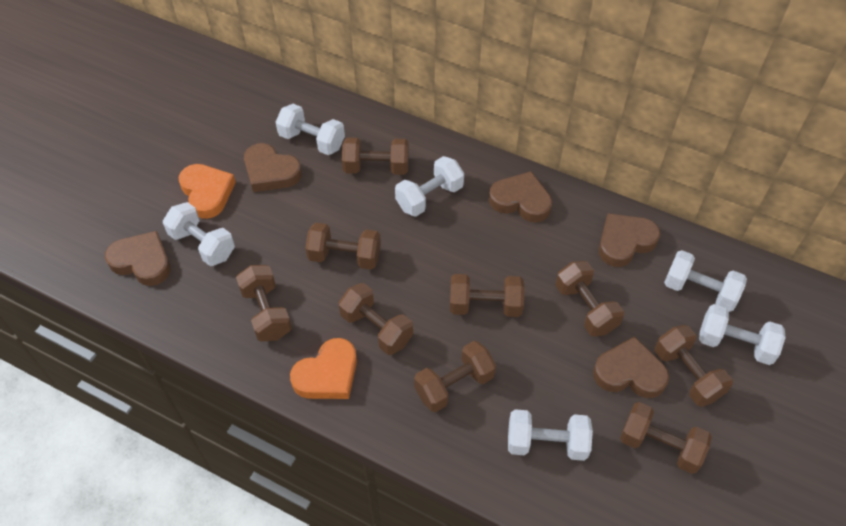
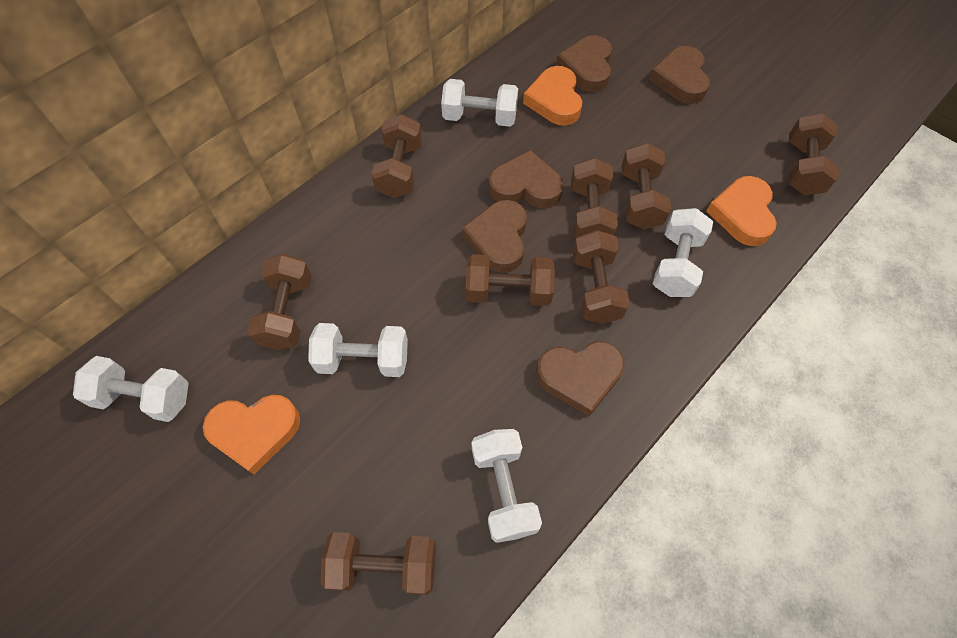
brown dumbbell: [236,265,292,341] [305,223,381,270] [338,283,413,355] [342,137,409,175] [414,341,496,412] [450,274,525,317] [555,261,624,337] [620,402,712,474] [655,325,733,407] = 9 -> [247,254,311,350] [321,532,436,595] [372,114,422,198] [466,254,555,306] [571,158,618,239] [573,230,630,324] [622,143,671,229] [789,113,839,195] = 8
orange heart: [178,164,236,219] [290,338,357,399] = 2 -> [203,395,300,474] [523,66,582,126] [706,176,777,246] = 3
white dumbbell: [163,202,235,266] [276,104,345,155] [395,156,464,217] [508,409,593,461] [664,250,747,312] [699,304,786,365] = 6 -> [73,356,189,422] [308,323,408,377] [441,79,518,127] [471,429,542,543] [653,208,713,297] = 5

